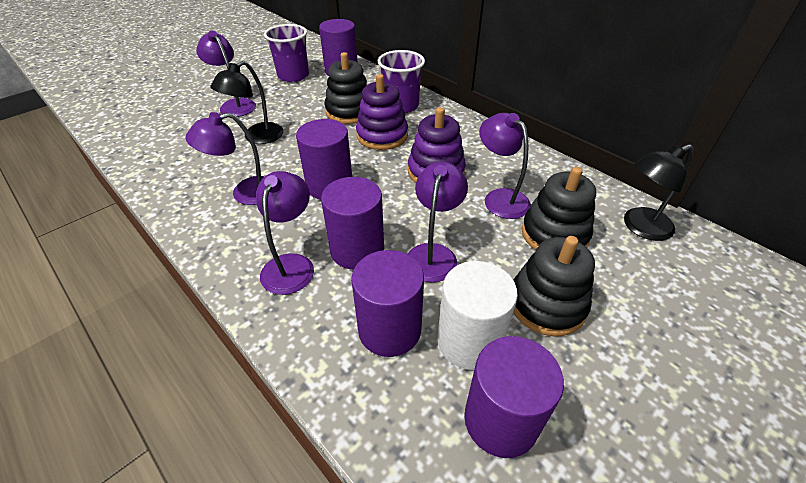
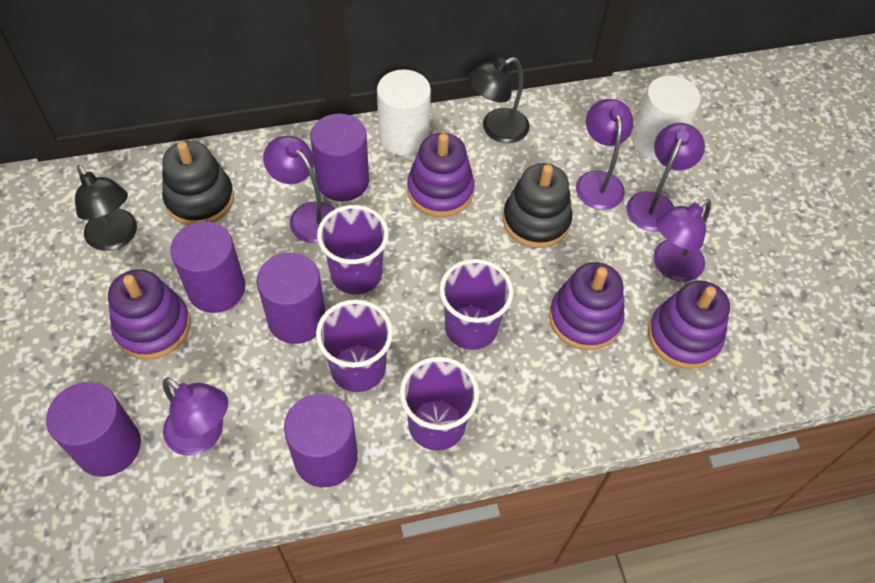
black stacking toy: [324,52,367,124] [513,236,595,336] [522,167,596,250] = 3 -> [162,141,234,225] [503,163,572,248] = 2
purple cup: [264,24,309,82] [378,50,425,114] = 2 -> [316,299,393,392] [317,205,389,294] [400,357,479,451] [439,259,513,350] = 4
purple stacking toy: [356,74,408,150] [408,107,466,183] = 2 -> [108,269,191,360] [407,133,475,217] [549,262,625,350] [648,281,730,369] = 4
white cylinder: [437,261,518,370] = 1 -> [377,69,431,156] [632,75,701,161] = 2

